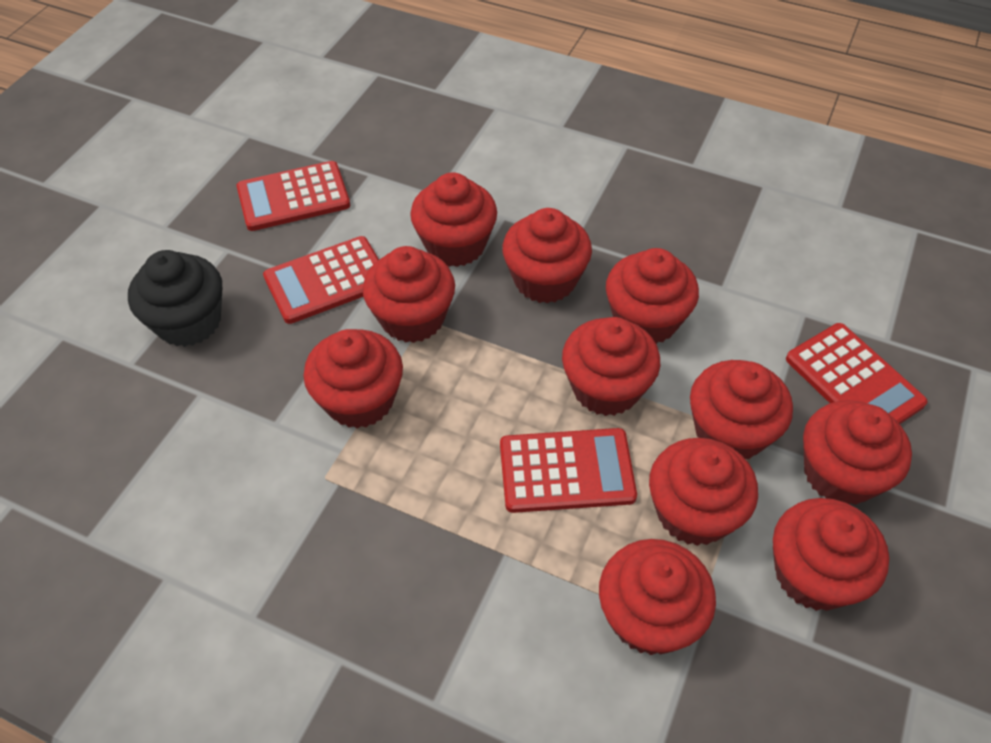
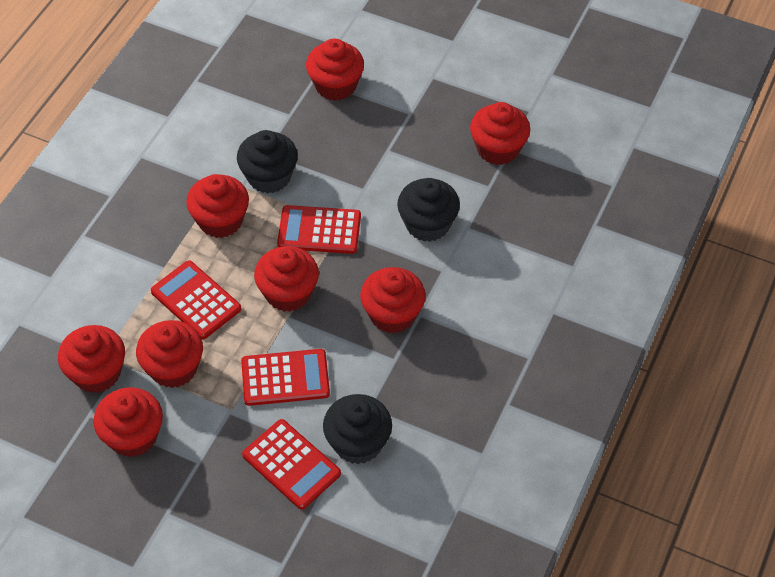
black cupcake: [128,250,222,347] = 1 -> [237,130,298,193] [323,394,392,464] [397,178,460,242] = 3
red cupcake: [303,329,403,429] [363,246,455,343] [410,172,497,267] [502,208,592,304] [562,317,660,416] [599,539,716,655] [606,248,699,344] [649,438,758,546] [690,360,793,459] [773,498,889,611] [803,400,912,505] = 11 -> [58,325,125,393] [93,387,163,457] [136,320,203,388] [186,174,249,238] [254,246,319,312] [306,39,364,101] [360,267,426,333] [470,102,530,165] = 8

